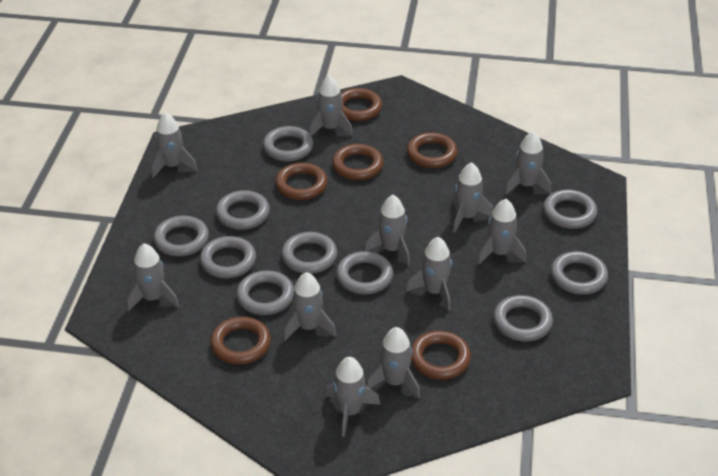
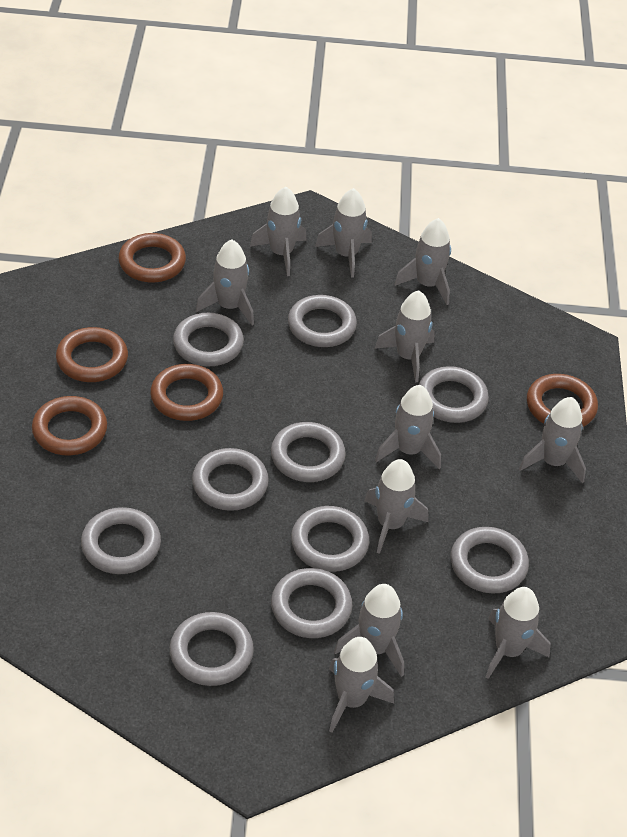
brown ring: [210,317,271,365] [275,162,328,200] [332,144,383,180] [341,88,382,121] [407,132,458,168] [411,331,471,380] = 6 -> [32,396,107,455] [56,327,128,382] [119,233,186,283] [150,364,223,421] [527,374,598,427] = 5

